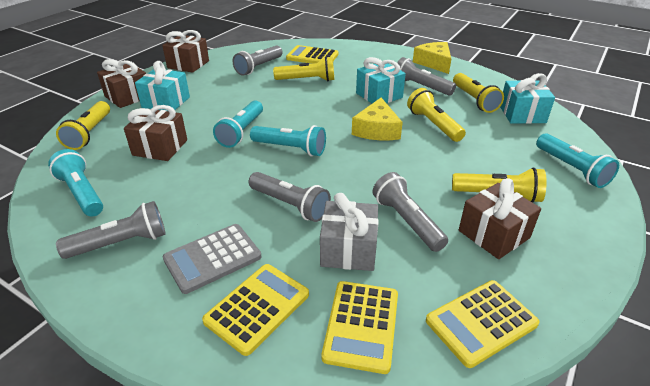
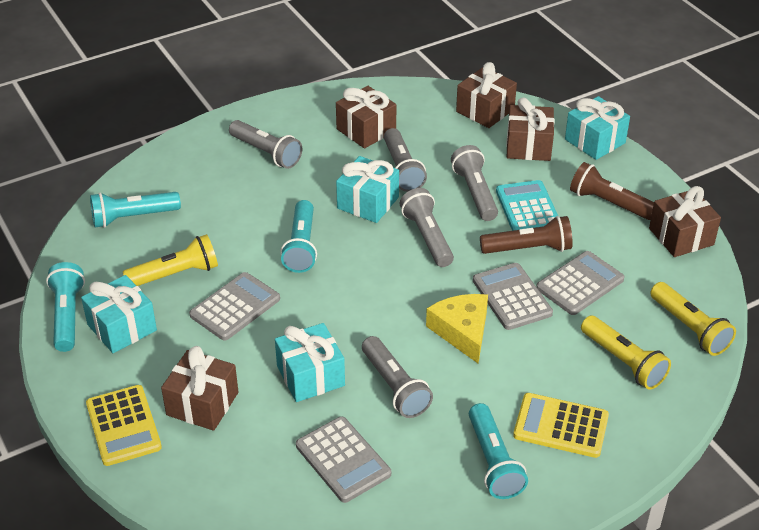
brown flashlight: none = 0 -> [480,216,573,254] [570,162,654,220] = 2
brown gift: [97,59,146,108] [124,105,187,161] [162,30,209,73] [459,178,541,259] = 4 -> [161,346,238,431] [336,86,396,148] [456,62,517,128] [506,98,554,161] [649,186,721,257] = 5
grey calculator: [163,224,261,294] = 1 -> [189,272,280,341] [296,416,391,503] [473,263,553,330] [536,251,625,315] = 4
grey gift: [320,193,379,271] = 1 -> none = 0
turquoise calculator: none = 0 -> [496,180,558,231] = 1
turquoise gift: [135,61,190,111] [356,57,406,103] [500,73,555,124] = 3 -> [81,275,157,353] [275,323,345,402] [336,156,399,223] [565,96,630,160] = 4
yellow calculator: [202,264,309,356] [286,45,338,64] [322,281,398,374] [426,280,540,368] = 4 -> [86,385,162,466] [513,393,609,458] = 2
yellow cheese: [352,98,403,140] [413,42,451,74] = 2 -> [426,294,488,364] = 1
yellow flashlight: [56,101,110,150] [273,56,334,81] [407,88,466,142] [452,167,547,203] [453,73,504,113] = 5 -> [123,234,218,286] [581,315,671,390] [650,282,736,356] = 3

